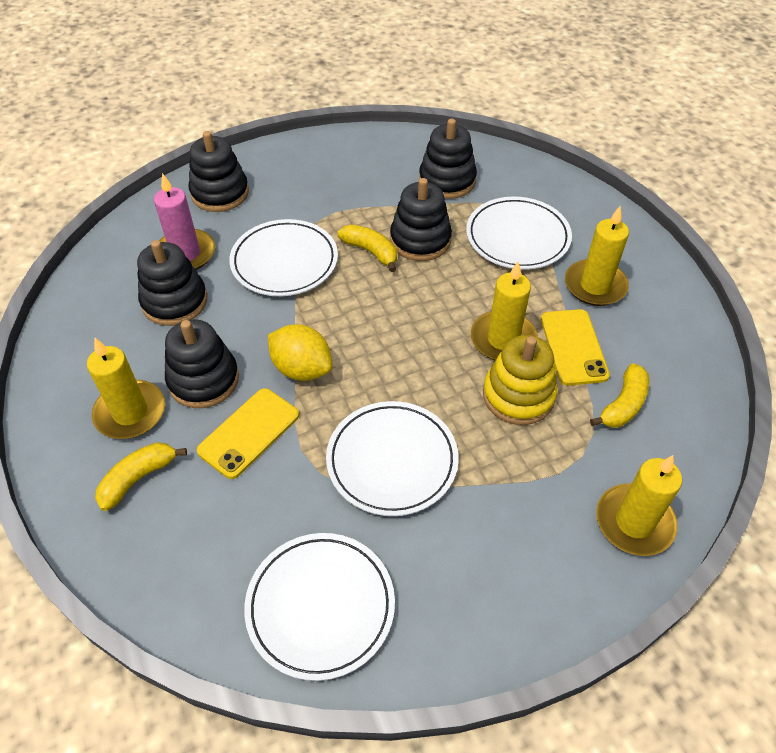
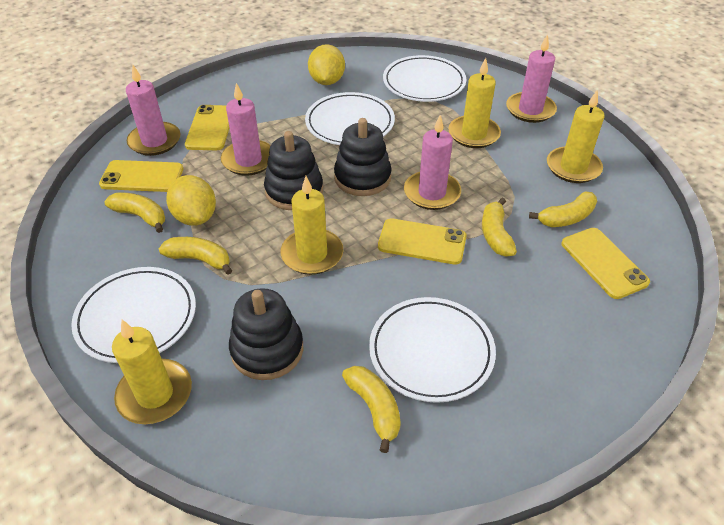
black stacking toy: [137,240,207,326] [165,319,239,408] [189,131,249,212] [390,178,452,261] [419,119,477,199] = 5 -> [229,288,303,380] [264,131,323,210] [334,118,392,196] = 3
pink candle: [154,173,215,270] = 1 -> [126,65,180,156] [221,83,271,176] [404,114,461,210] [506,34,557,123] = 4
yellow banana: [95,442,187,511] [337,224,397,272] [590,363,649,428] = 3 -> [104,193,165,233] [159,237,232,275] [342,366,401,453] [482,198,517,257] [529,192,597,227] = 5
yellow lemon: [268,324,332,381] = 1 -> [166,175,216,226] [308,44,345,85] = 2
yellow phone: [197,388,299,479] [541,309,610,386] = 2 -> [99,160,183,192] [185,105,229,150] [378,218,467,265] [561,228,650,299] = 4
yellow stacking toy: [483,335,557,425] = 1 -> none = 0

